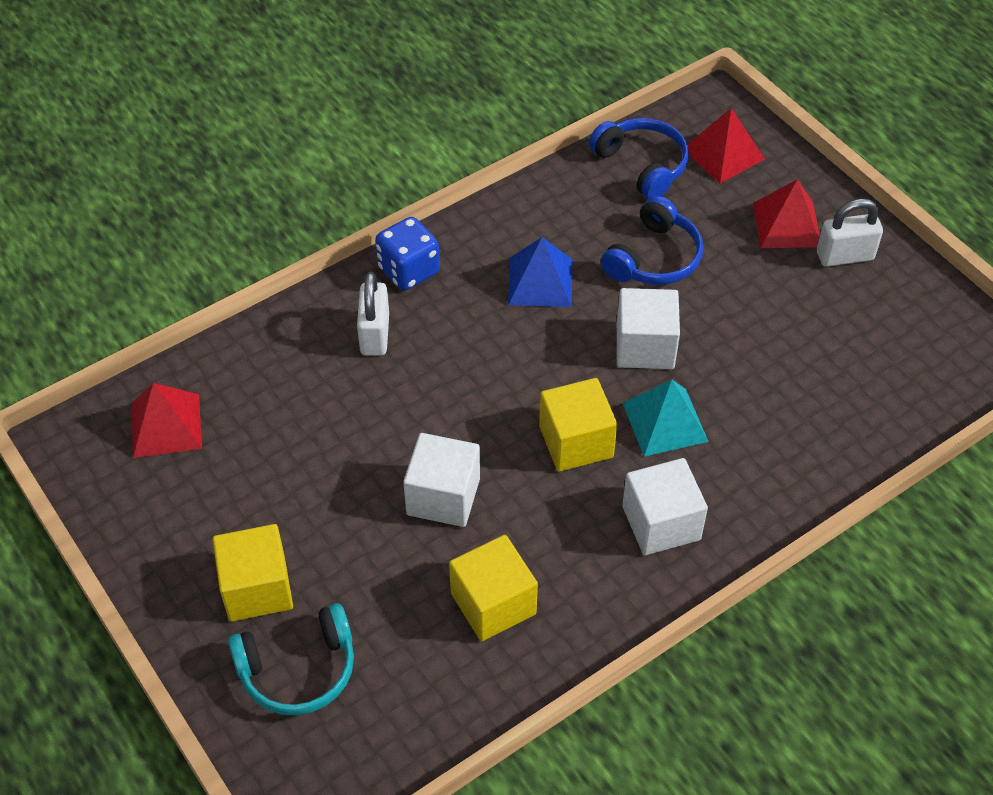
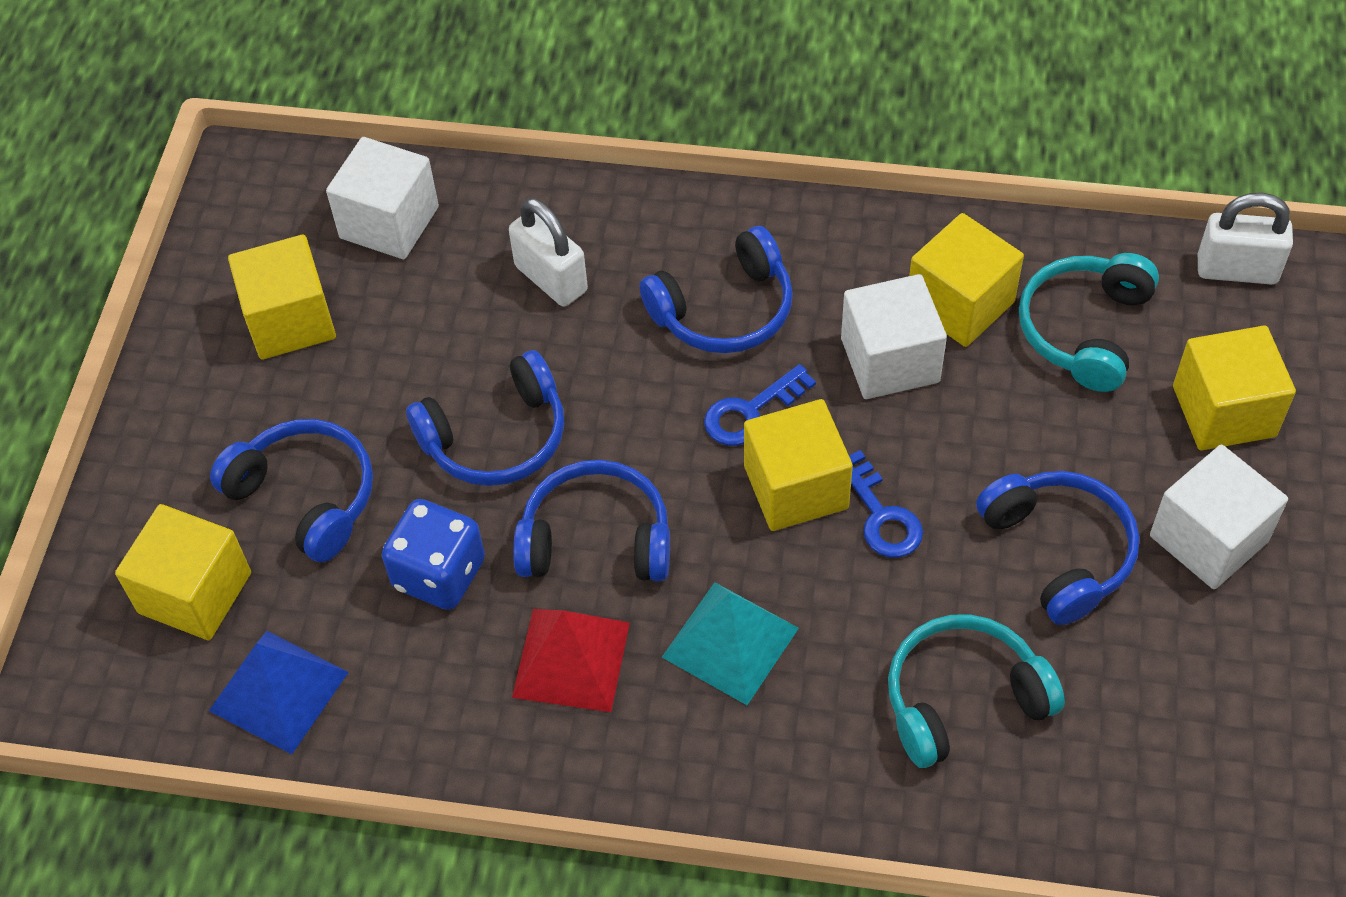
blue headphones: [589,118,689,199] [601,196,703,285] = 2 -> [210,419,373,562] [406,350,564,486] [513,460,670,582] [639,226,793,353] [976,471,1139,625] = 5
blue key: none = 0 -> [704,364,816,446] [849,450,923,558] = 2
red pyramid: [132,383,202,458] [687,108,765,183] [753,179,820,248] = 3 -> [512,609,630,712] = 1
turquoise headphones: [228,603,354,715] = 1 -> [888,614,1065,768] [1019,253,1159,392] = 2
yellow cube: [213,524,293,622] [449,535,538,641] [539,378,617,472] = 3 -> [115,504,251,640] [228,235,336,360] [744,399,853,531] [909,213,1024,347] [1173,326,1296,450] = 5

